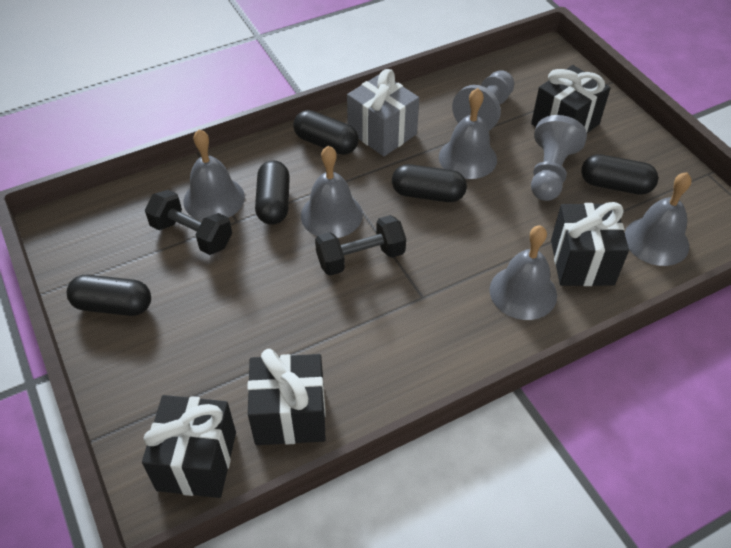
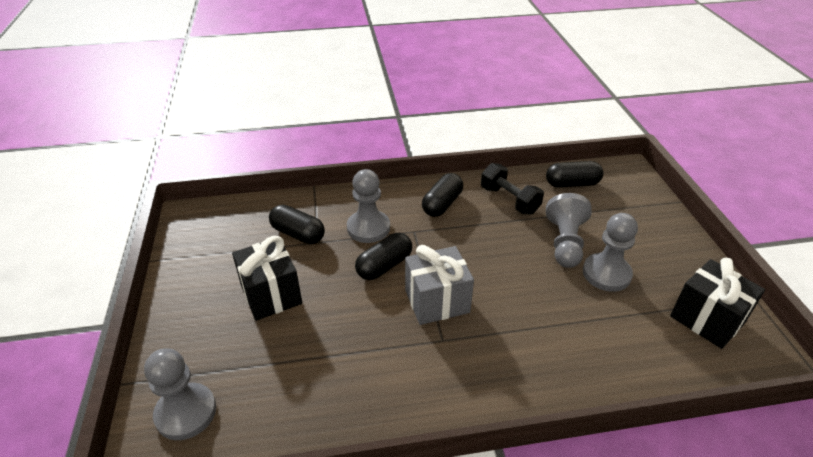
black capsule: [67,275,151,316] [255,160,290,225] [293,110,359,155] [392,164,467,202] [581,154,658,195] = 5 -> [269,205,325,244] [355,233,412,280] [422,173,463,217] [546,161,603,188] = 4
black dumbbell: [145,190,232,255] [315,215,406,276] = 2 -> [481,163,544,214] = 1
black gift: [142,395,236,498] [247,349,326,445] [531,65,611,133] [551,202,629,286] = 4 -> [232,236,302,321] [670,258,765,349] = 2
grey bell: [183,129,245,221] [301,146,363,238] [439,88,497,179] [490,225,557,320] [625,172,692,266] = 5 -> none = 0
grey pawn: [452,70,514,131] [531,115,587,201] = 2 -> [144,348,216,440] [347,169,390,243] [546,193,592,268] [583,213,638,292] = 4

